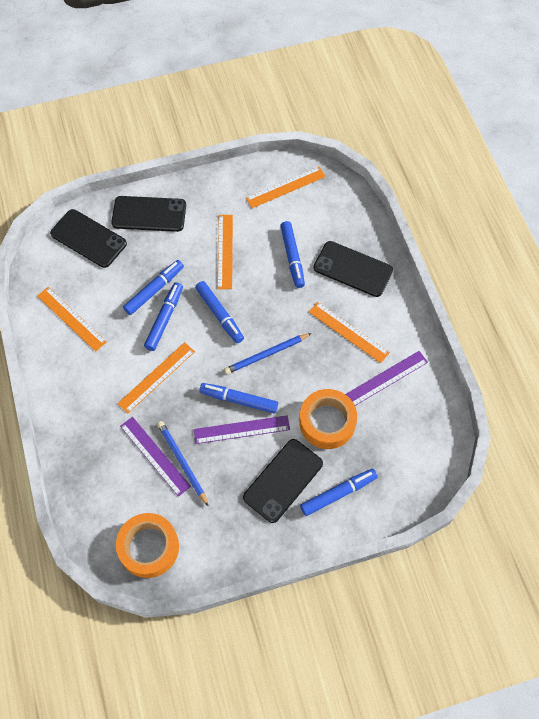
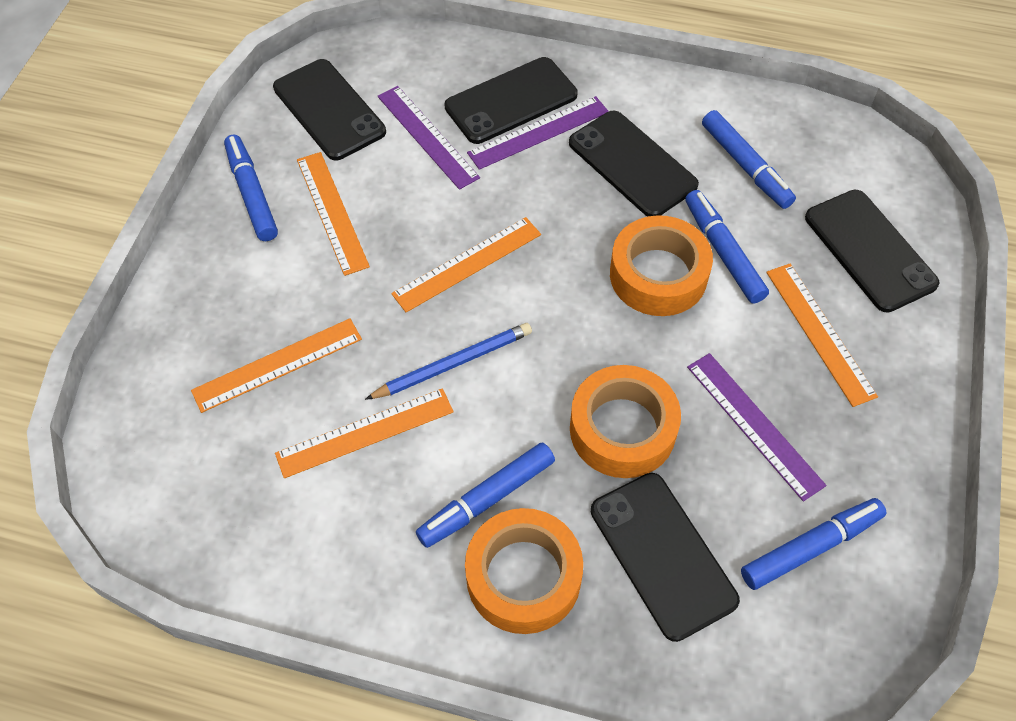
black phone: [50,209,127,268] [111,196,186,232] [243,439,323,523] [313,241,393,297] = 4 -> [273,59,386,161] [444,57,578,144] [569,111,699,217] [591,473,740,642] [805,190,940,312] = 5
blue marker: [123,260,184,315] [144,282,183,351] [195,281,244,343] [200,383,278,414] [280,221,305,288] [300,469,378,516] = 6 -> [224,134,278,241] [416,443,555,548] [685,190,769,304] [702,110,796,209] [741,498,887,590] = 5
blue pencil: [157,421,209,507] [224,333,312,374] = 2 -> [365,323,532,400] = 1
orange tape: [116,513,179,578] [299,389,357,449] = 2 -> [465,508,583,634] [570,365,681,478] [610,215,713,316] = 3

